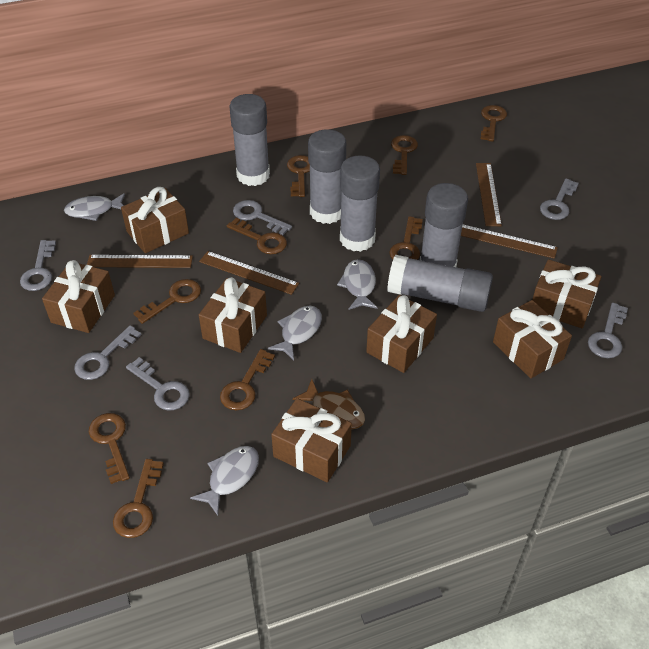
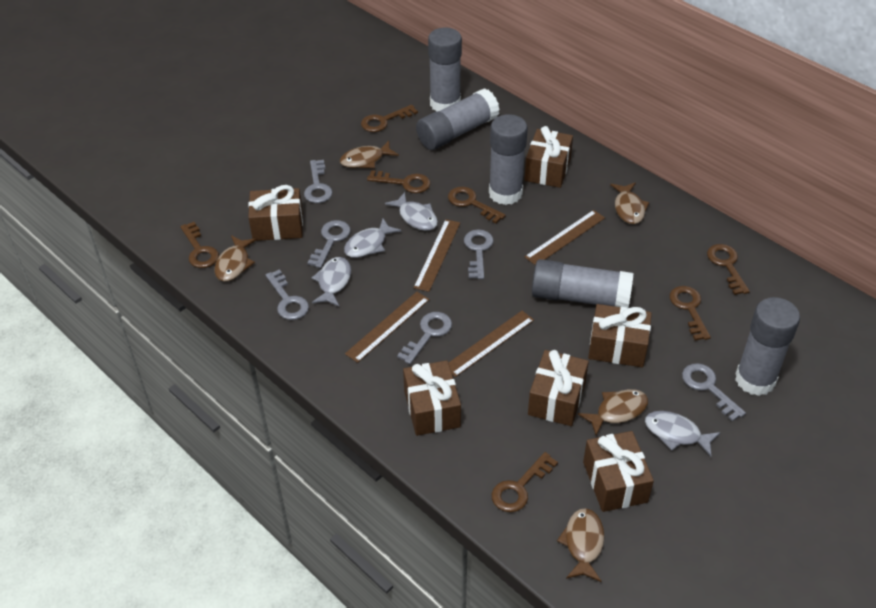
brown fish: [292,379,365,430] = 1 -> [214,235,257,282] [340,141,399,168] [557,508,604,582] [578,389,648,436] [610,183,650,224] = 5
brown gift: [42,260,115,333] [121,187,189,253] [199,277,267,353] [271,398,352,482] [366,295,437,373] [493,300,572,378] [532,259,601,328] = 7 -> [248,185,303,241] [403,360,461,436] [525,126,573,188] [528,350,589,426] [583,431,654,512] [588,304,652,367] = 6
brown key: [89,413,130,484] [113,459,164,538] [133,279,201,324] [220,349,275,410] [227,218,287,254] [287,155,310,197] [389,216,423,260] [391,135,418,175] [481,105,507,142] = 9 -> [180,222,219,268] [361,105,418,132] [367,170,430,193] [448,187,506,223] [492,452,558,512] [670,286,711,341] [707,244,750,295] = 7

